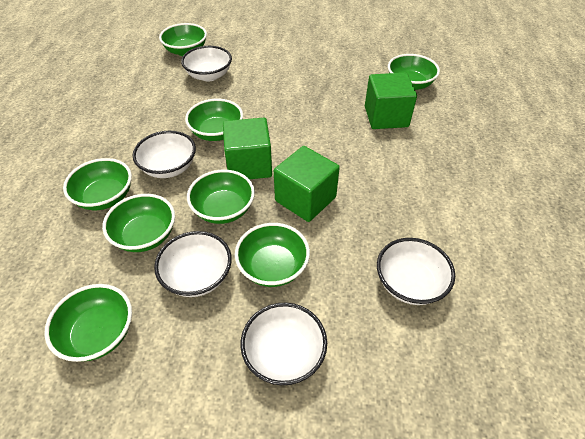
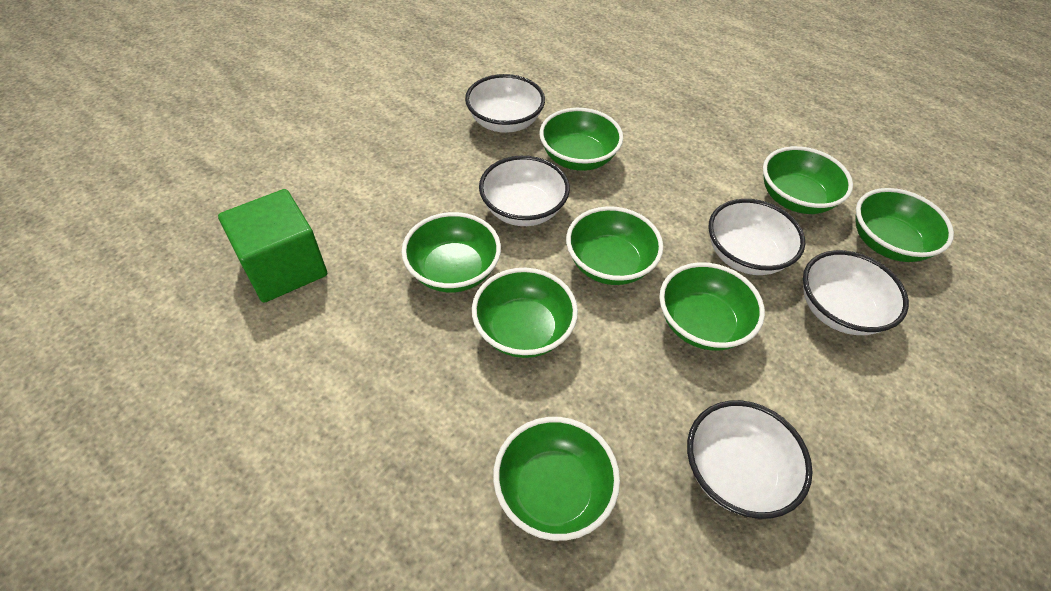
green cube: [223,118,272,179] [274,146,340,222] [365,73,417,129] = 3 -> [218,189,327,303] = 1

